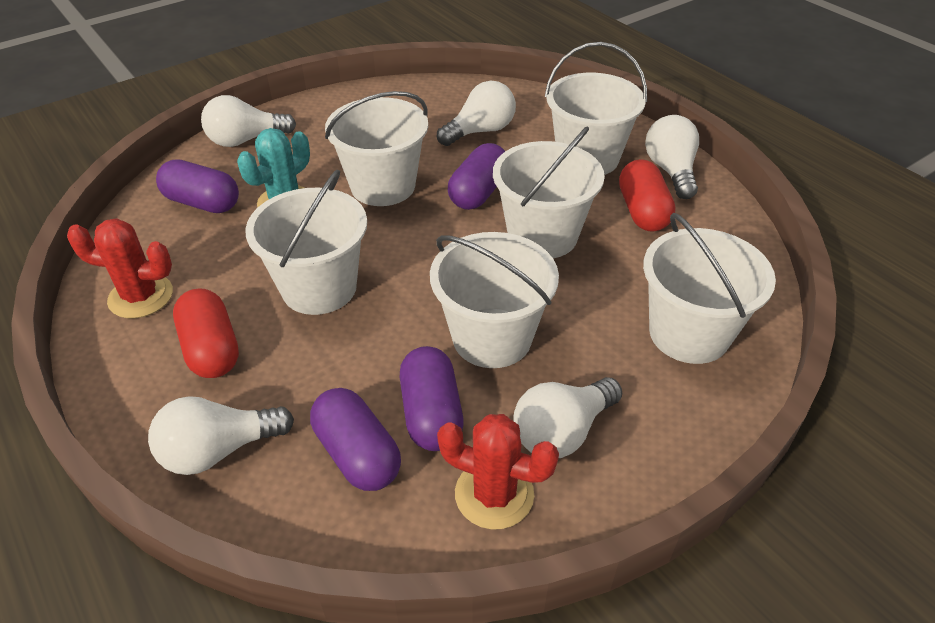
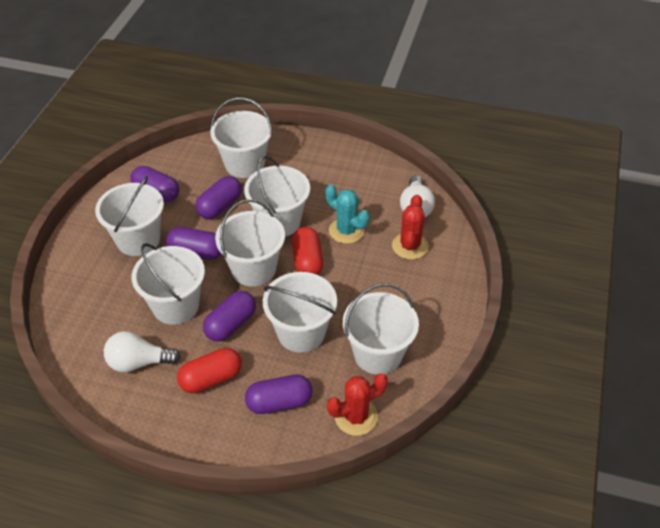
purple capsule: [156,159,239,213] [310,388,401,491] [400,346,464,451] [448,143,505,210] = 4 -> [130,166,179,202] [166,227,221,260] [195,176,242,219] [203,291,256,342] [245,374,313,414] = 5
white bucket: [245,170,367,315] [325,91,428,206] [430,232,559,368] [493,126,605,258] [545,42,647,175] [643,213,776,364] = 6 -> [95,176,164,256] [132,243,205,325] [210,97,272,178] [215,199,285,286] [244,156,310,237] [263,272,337,353] [343,283,419,375] = 7
white light bulb: [148,396,294,475] [201,95,296,147] [437,81,516,146] [513,377,622,458] [645,115,699,199] = 5 -> [104,331,181,372] [400,175,435,217] = 2

